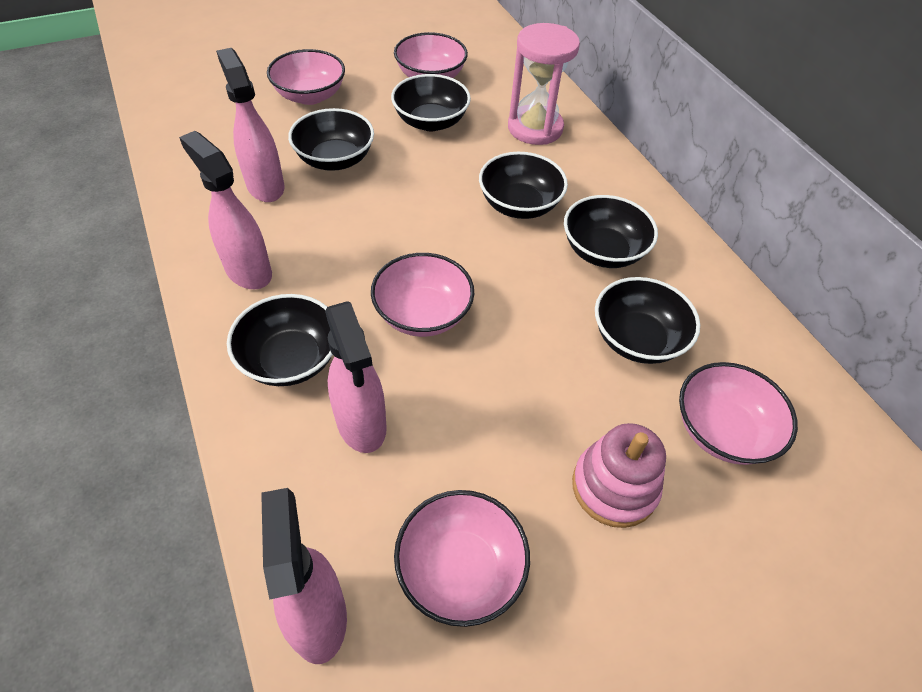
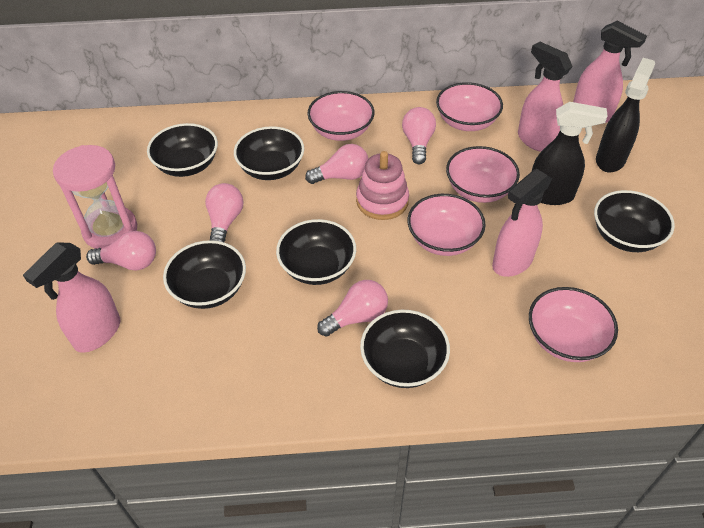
black spray bottle: none = 0 -> [532,102,608,205] [596,58,655,172] = 2
pink light bulb: none = 0 -> [86,231,156,271] [205,183,244,243] [305,144,368,184] [317,280,388,337] [402,107,436,164] = 5

